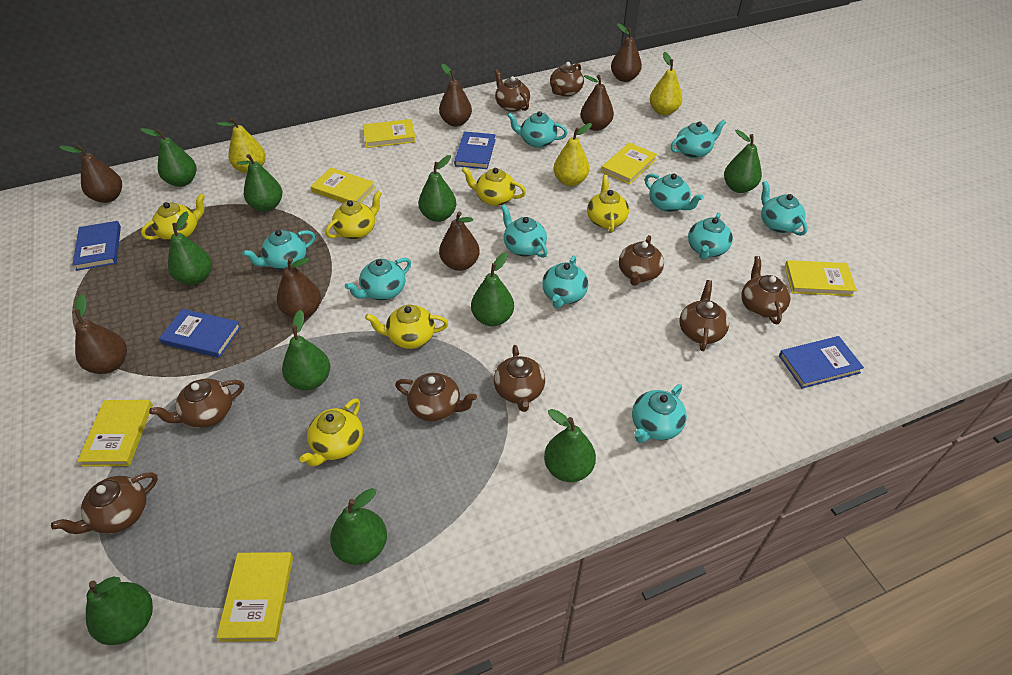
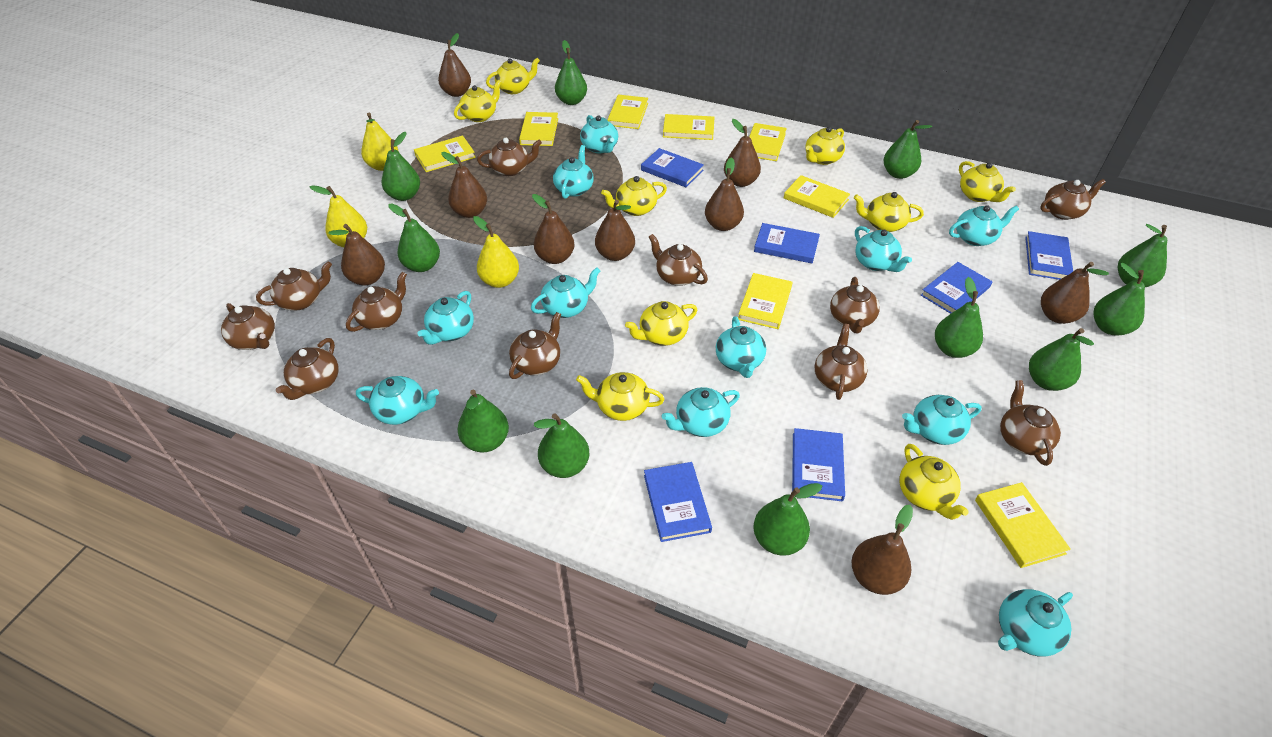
blue book: [72,221,121,271] [159,309,241,358] [454,131,496,169] [779,336,864,389] = 4 -> [641,148,704,187] [644,462,712,542] [754,223,820,263] [792,428,845,501] [921,262,992,314] [1025,231,1073,280] = 6
brown pear: [59,144,122,203] [74,294,127,374] [277,258,321,318] [439,64,472,127] [439,212,480,271] [580,75,614,131] [611,23,642,82] = 7 -> [328,224,385,285] [438,33,471,97] [441,152,487,218] [532,194,575,264] [595,200,635,261] [705,157,744,231] [724,119,761,187] [851,505,913,595] [1041,262,1109,324] = 9
brown teapot: [51,472,158,534] [149,379,244,428] [395,373,477,421] [494,345,545,412] [495,69,530,112] [550,62,584,97] [619,235,664,286] [679,280,729,351] [741,256,790,324] = 9 -> [221,303,275,350] [256,262,332,311] [276,338,339,400] [346,272,407,332] [477,138,542,176] [509,312,561,379] [649,234,708,286] [815,324,868,400] [830,277,880,333] [1000,380,1061,466] [1040,179,1106,220] = 11
green pear: [86,577,153,645] [140,128,196,187] [168,211,212,285] [236,154,282,212] [282,310,330,390] [330,488,387,565] [418,155,456,222] [471,252,514,326] [544,409,596,482] [724,130,762,193] = 10 -> [381,132,420,201] [388,204,440,272] [457,390,509,453] [534,413,590,478] [555,40,587,105] [753,483,822,556] [884,120,932,179] [935,277,983,358] [1029,328,1094,391] [1093,263,1145,336] [1118,224,1167,287] = 11
turquoise teapot: [242,230,315,270] [345,258,411,300] [501,205,548,258] [507,111,567,148] [542,255,588,308] [632,384,687,443] [645,174,704,212] [670,120,726,158] [688,212,733,260] [761,181,808,236] = 10 -> [356,376,439,425] [418,291,474,345] [531,267,600,318] [553,145,594,199] [580,115,618,153] [662,387,740,437] [716,316,766,378] [855,226,912,272] [902,395,982,445] [949,205,1019,246] [998,589,1073,657] = 11
yellow book: [77,400,153,467] [216,552,293,642] [310,168,375,203] [363,119,416,148] [601,142,657,185] [785,260,857,296] = 6 -> [414,135,476,172] [519,112,558,146] [607,95,648,129] [663,114,714,140] [738,273,792,329] [749,123,787,161] [784,175,850,218] [975,482,1071,568] = 8
yellow teapot: [141,193,205,241] [299,398,363,467] [326,191,382,239] [365,305,448,349] [462,167,526,206] [587,175,629,233] = 6 -> [454,80,502,122] [486,58,540,94] [576,372,664,421] [601,176,667,216] [625,301,697,346] [805,127,845,165] [854,192,924,232] [899,444,969,520] [959,161,1016,202] = 9

